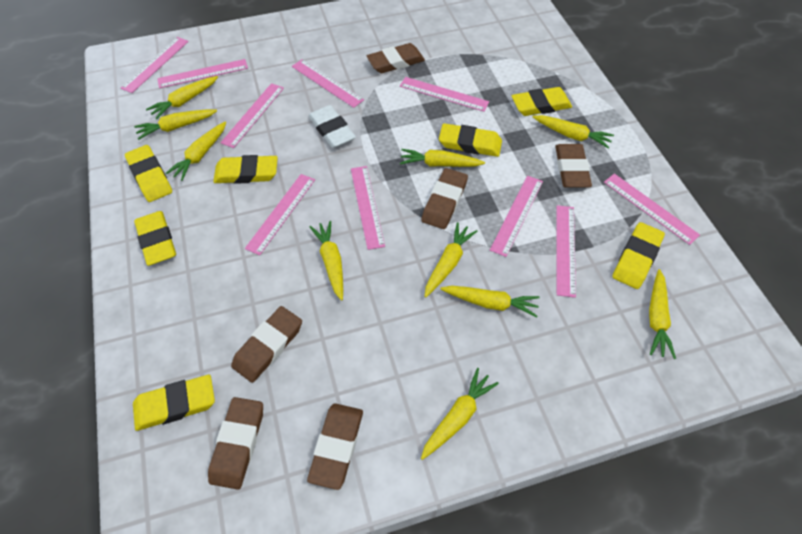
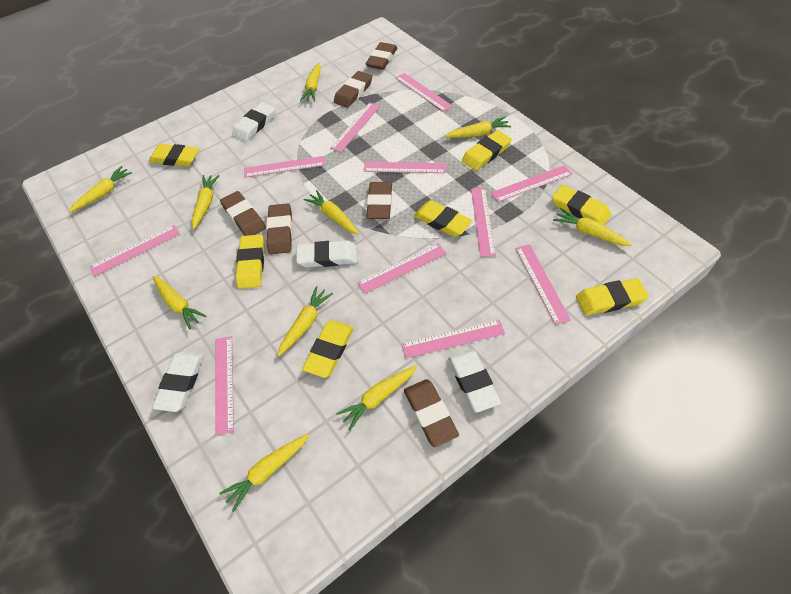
pink ruler: [121,37,189,93] [157,59,248,88] [220,83,284,148] [245,174,315,255] [292,59,364,108] [351,166,385,250] [400,77,489,112] [490,176,543,257] [556,205,576,298] [604,174,700,245] = 10 -> [90,225,180,276] [215,336,234,435] [244,156,325,178] [330,103,380,152] [357,243,446,294] [363,162,446,173] [396,73,453,112] [401,320,505,358] [471,188,496,257] [491,165,572,202] [515,244,571,325] = 11
white eraser: [308,105,356,148] = 1 -> [152,352,204,412] [232,102,275,142] [296,240,357,268] [448,349,501,413] = 4

